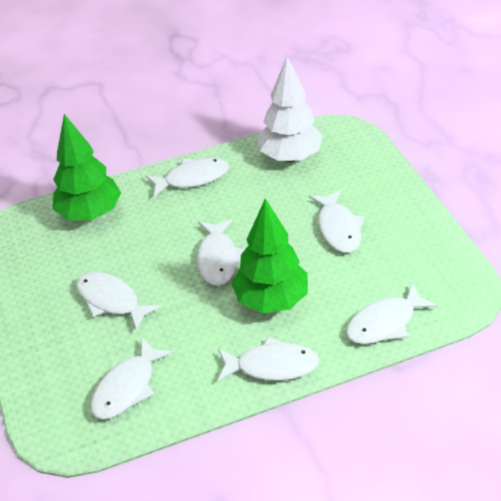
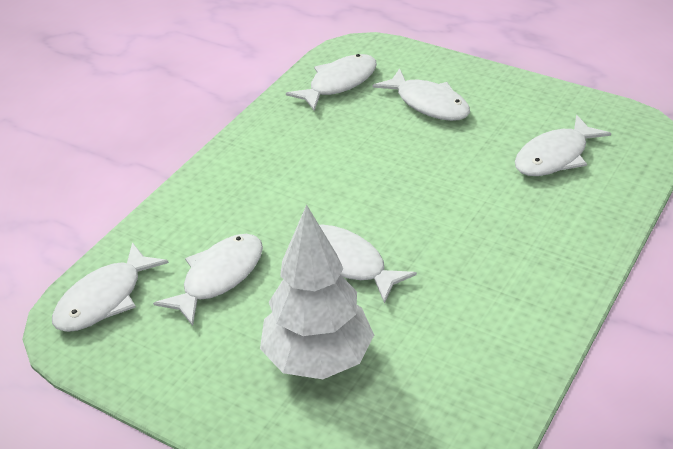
green tree: [53,114,121,220] [231,198,308,313] = 2 -> none = 0
white fish: [76,272,161,331] [90,337,174,420] [146,158,229,197] [197,219,245,286] [217,337,320,382] [309,189,364,253] [346,282,438,344] = 7 -> [52,242,169,332] [153,234,263,326] [286,54,377,111] [319,225,417,303] [373,68,470,121] [515,115,611,176] = 6

